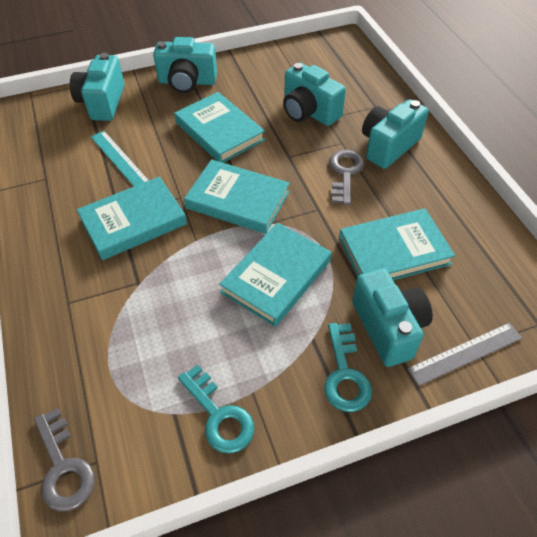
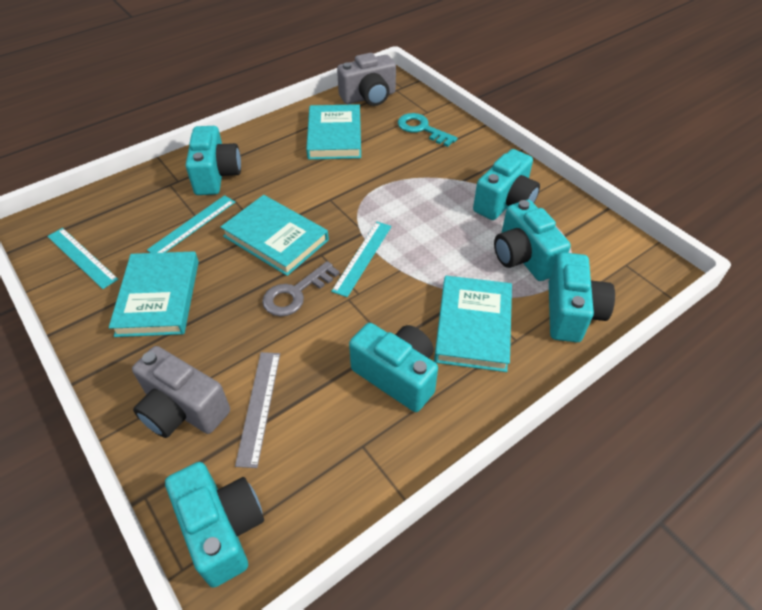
grey camera: none = 0 -> [132,346,230,438] [337,53,396,106] = 2
grey key: [34,408,95,512] [329,150,364,205] = 2 -> [262,261,340,317] = 1
turquoise book: [77,177,187,260] [174,92,265,163] [184,159,290,234] [219,223,332,327] [339,209,455,280] = 5 -> [109,251,199,337] [221,195,329,276] [306,104,361,160] [434,276,512,372] = 4
turquoise camera: [70,53,125,121] [153,37,217,93] [283,63,346,126] [352,268,433,367] [362,99,429,169] = 5 -> [165,462,264,588] [186,126,241,195] [349,323,438,412] [473,149,540,220] [494,200,571,281] [549,252,615,342] = 6
turquoise key: [178,365,254,454] [324,323,372,412] = 2 -> [398,113,458,147] = 1
turquoise ruler: [91,131,149,186] = 1 -> [47,228,119,289] [147,195,235,253] [331,222,392,297] = 3

